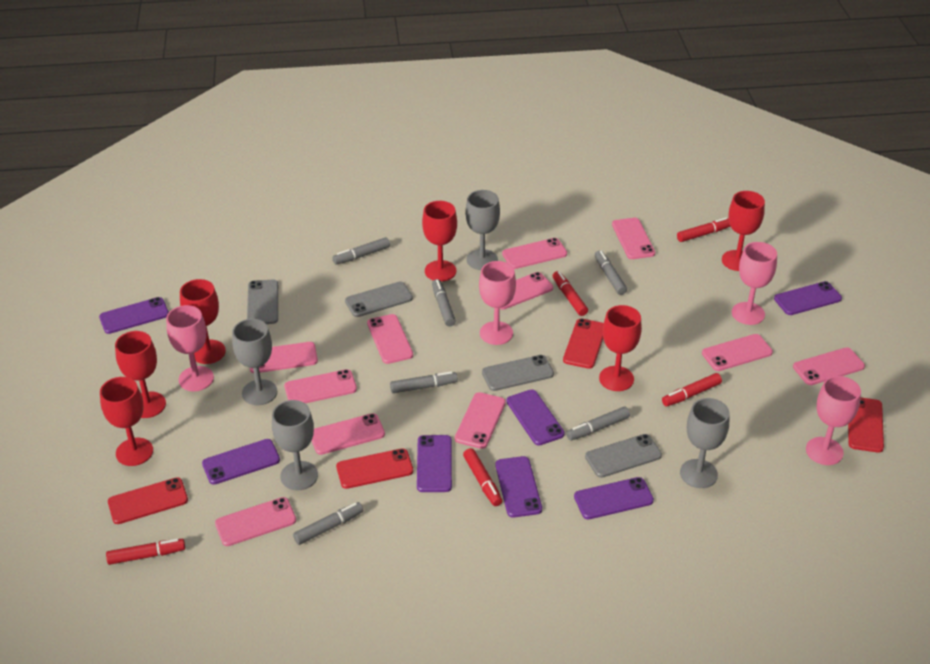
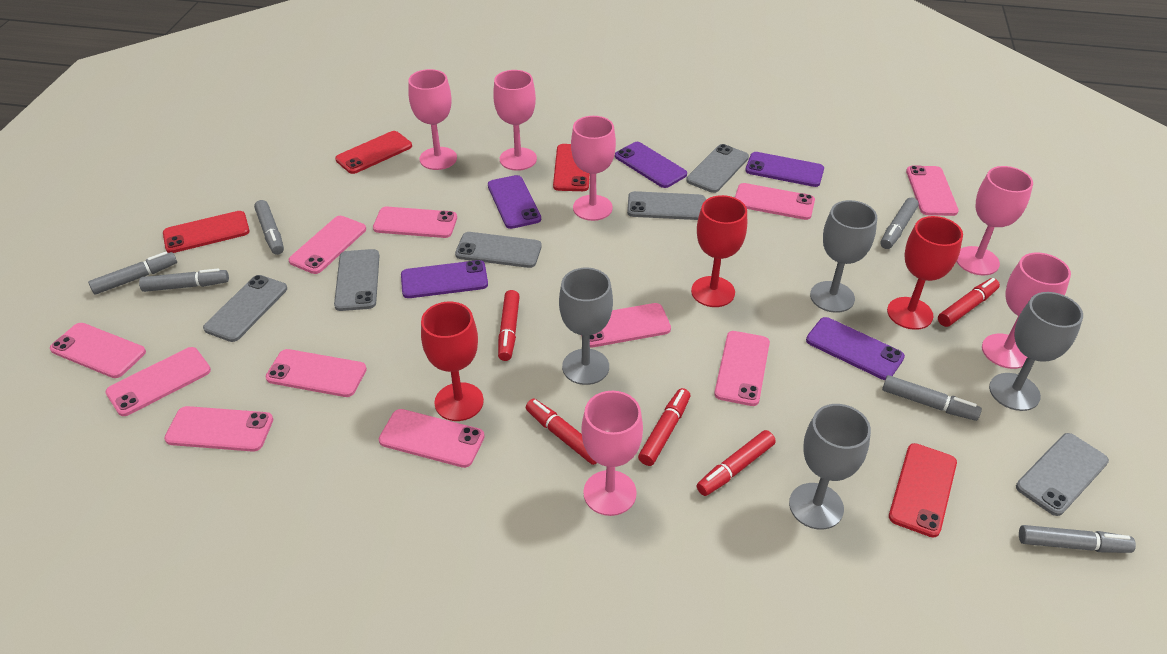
grey phone: [247,280,278,324] [345,282,413,317] [482,355,554,391] [585,434,662,478] = 4 -> [203,275,287,342] [334,249,379,311] [455,232,542,268] [627,191,706,220] [686,144,749,193] [1016,433,1109,516] = 6
pink goblet: [166,305,214,391] [479,261,516,345] [732,242,777,325] [806,376,861,465] = 4 -> [408,69,457,170] [493,70,537,171] [571,116,616,221] [581,391,643,516] [956,166,1033,275] [982,253,1071,369] = 6
purple phone: [99,297,169,334] [202,439,280,485] [417,435,452,492] [495,456,542,518] [507,389,565,446] [574,477,654,519] [774,281,842,315] = 7 -> [401,260,488,298] [488,175,541,229] [615,142,687,188] [745,152,824,187] [806,317,905,380] = 5
red goblet: [100,377,153,466] [115,331,166,418] [180,279,226,364] [422,201,457,282] [599,305,642,391] [722,191,765,271] = 6 -> [421,302,484,421] [691,195,747,307] [887,216,963,330] = 3

